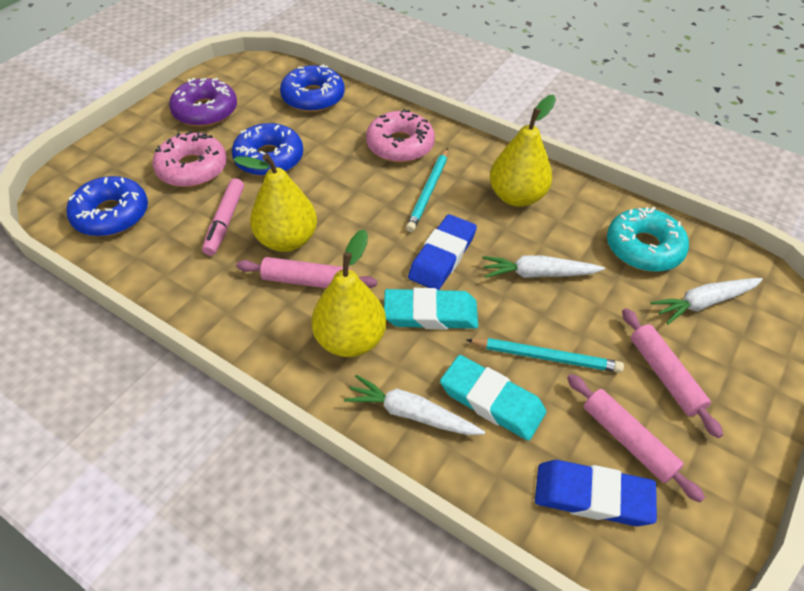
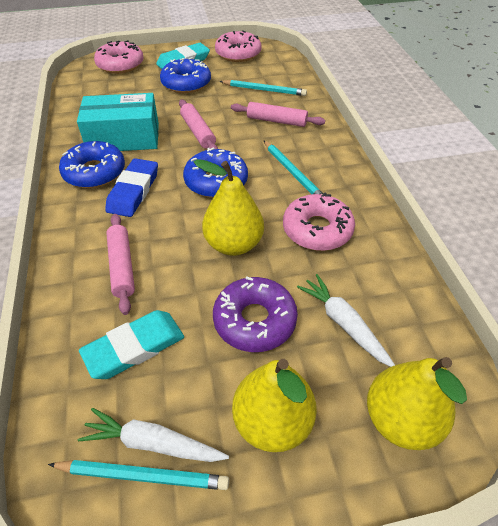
blue eraser: [408,214,477,290] [535,460,657,526] = 2 -> [105,158,158,217] = 1
pink donut: [152,131,227,187] [366,109,435,163] = 2 -> [94,40,144,74] [215,30,262,62] [283,193,355,251] = 3
pink marker: [202,178,244,256] = 1 -> none = 0
turquoise box: none = 0 -> [77,93,159,151] = 1
turquoise donut: [607,207,689,272] = 1 -> none = 0
turquoise pencil: [406,148,448,232] [467,338,624,373] = 2 -> [48,460,229,490] [219,80,307,96] [263,140,323,194] = 3
white carrot: [344,375,485,435] [483,256,605,278] [651,278,763,324] = 3 -> [78,408,229,462] [297,274,395,367] = 2

